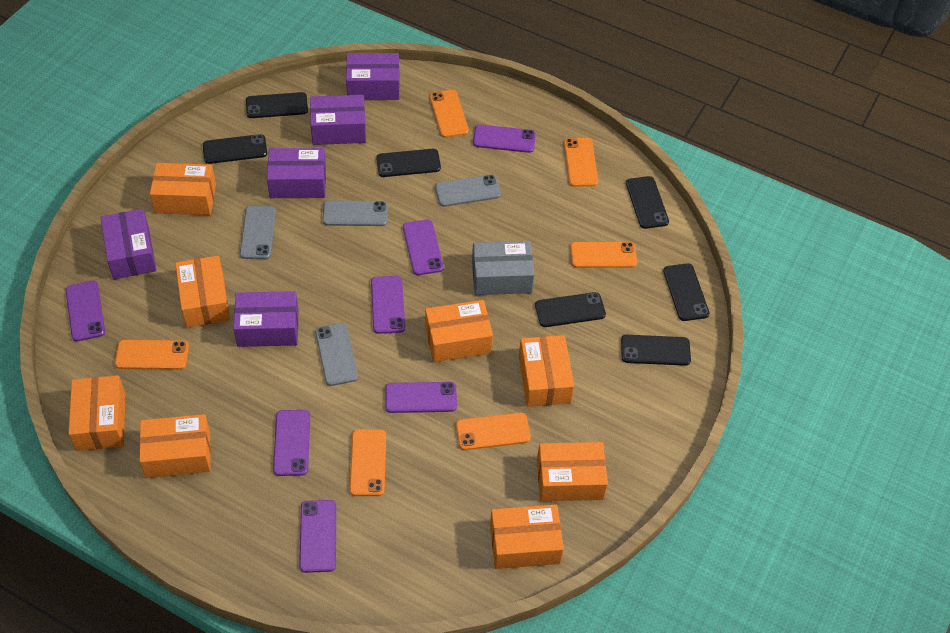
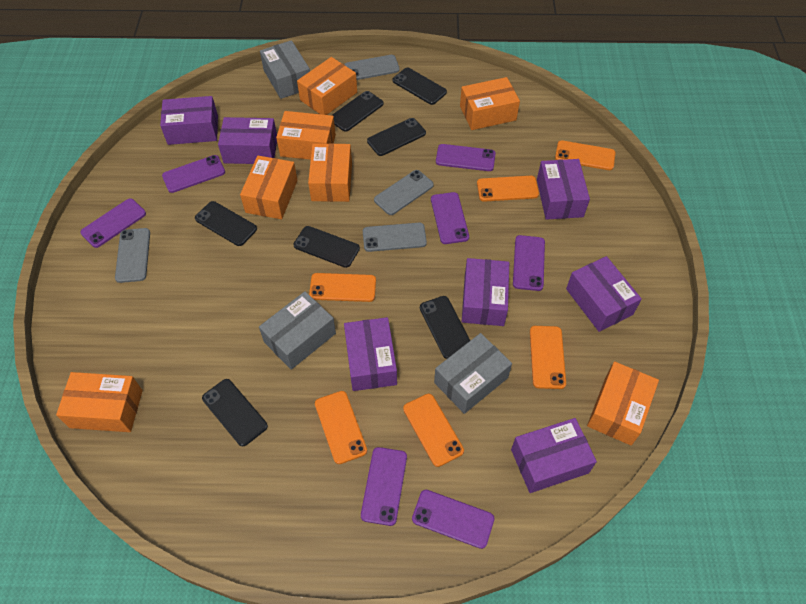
grey box: [472,241,534,295] = 1 -> [259,291,336,370] [260,40,310,99] [434,333,512,414] = 3
orange box: [69,375,125,451] [139,414,211,478] [150,163,216,215] [175,256,230,328] [425,300,493,362] [490,505,564,569] [519,335,574,407] [537,442,608,501] = 8 -> [56,372,143,432] [240,156,298,219] [276,111,336,160] [297,57,357,115] [308,143,352,202] [460,77,520,130] [587,361,659,446] = 7
purple box: [101,209,156,280] [233,291,299,347] [267,148,326,198] [310,95,366,145] [346,53,399,100] = 5 -> [160,96,218,145] [218,117,277,164] [344,317,397,391] [462,258,509,326] [511,418,597,493] [537,159,590,220] [566,256,642,332] = 7

